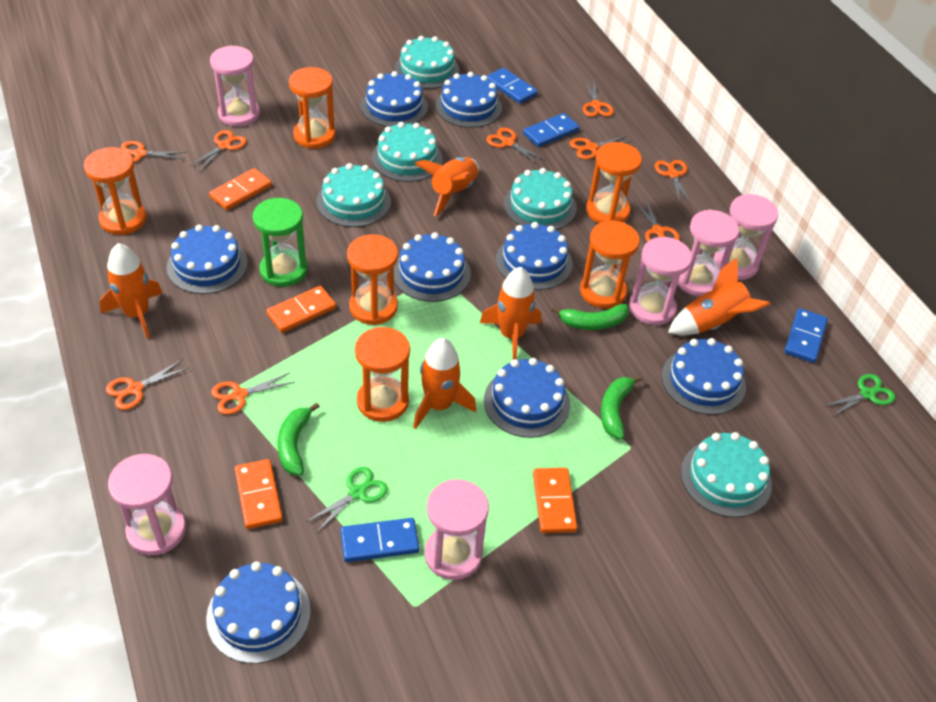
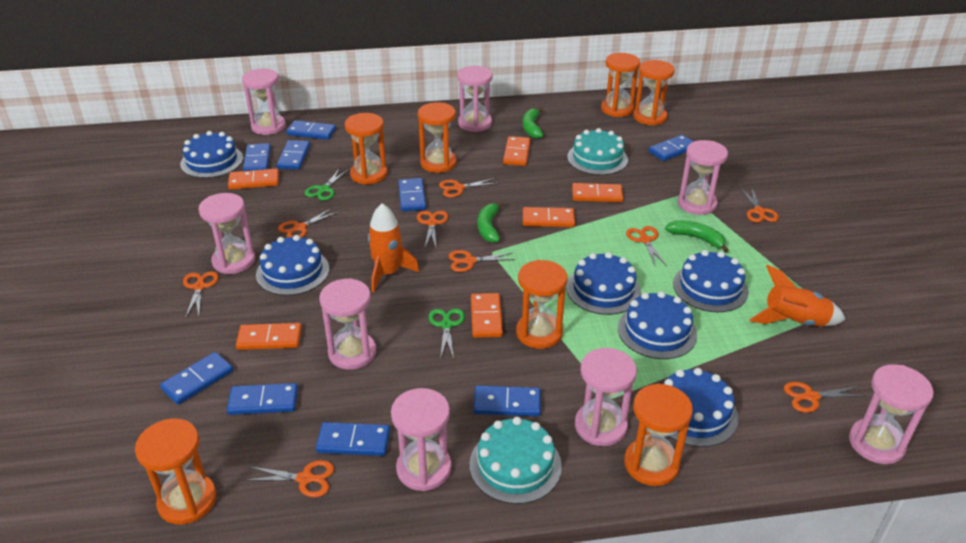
blue cake: [167,225,248,294] [206,562,311,664] [361,71,428,127] [394,232,471,302] [435,72,502,128] [484,358,570,438] [496,222,573,290] [662,338,746,415] = 8 -> [180,131,243,178] [256,235,329,296] [566,252,641,315] [618,291,697,359] [664,368,739,447] [673,250,748,312] = 6
blue domino: [340,518,419,562] [487,67,538,104] [523,113,579,147] [784,308,828,363] = 4 -> [160,352,233,405] [227,383,298,415] [243,143,271,171] [277,140,310,170] [286,120,336,140] [316,422,390,456] [398,178,426,211] [473,385,541,417] [649,135,694,161] = 9
green hourglass: [253,198,307,287] = 1 -> none = 0
orange domino: [209,168,272,210] [235,459,283,529] [266,286,336,333] [533,468,577,533] = 4 -> [228,169,279,190] [236,323,302,350] [471,293,503,338] [503,136,531,166] [523,207,575,227] [572,183,623,202] = 6
orange hourglass: [84,147,147,235] [289,67,335,149] [347,234,398,325] [355,327,410,422] [580,221,640,309] [586,142,642,223] = 6 -> [135,419,217,525] [345,113,387,185] [418,102,457,173] [516,260,568,349] [601,53,640,117] [624,383,693,486] [633,60,675,126] = 7
orange rocket: [100,243,162,339] [413,338,476,429] [414,157,479,216] [480,267,541,360] [668,257,770,335] = 5 -> [368,203,419,292] [749,265,846,327] = 2
pink hourglass: [108,454,186,555] [210,45,260,127] [425,479,489,580] [629,237,692,325] [678,209,739,296] [714,194,778,280] = 6 -> [198,193,255,274] [242,69,286,135] [319,278,376,370] [391,388,452,491] [457,66,493,132] [575,348,637,446] [678,140,728,215] [849,364,934,464] = 8
turquoise cake: [317,163,391,227] [372,122,442,182] [395,36,459,89] [504,168,577,230] [681,432,772,517] = 5 -> [470,417,562,504] [567,128,628,175] = 2

